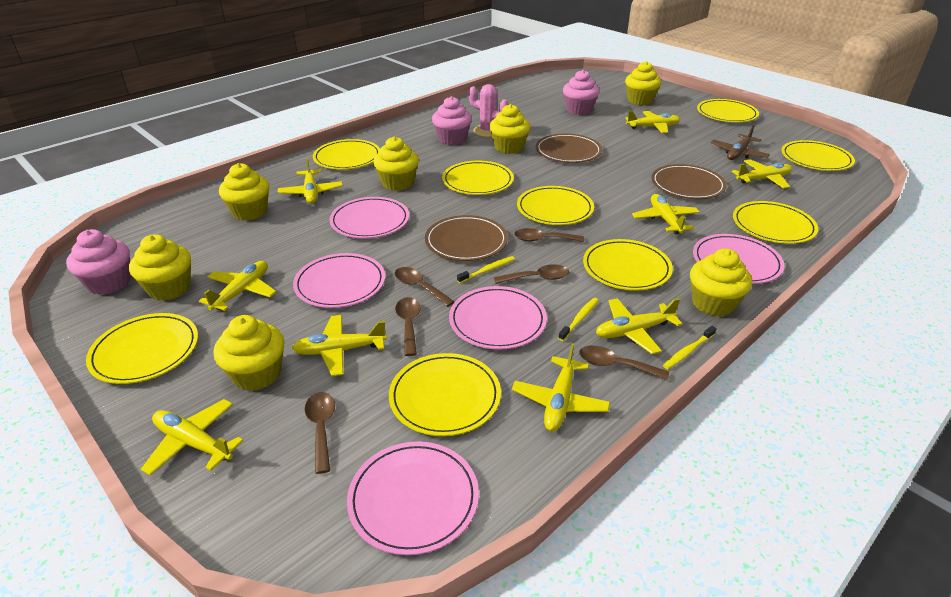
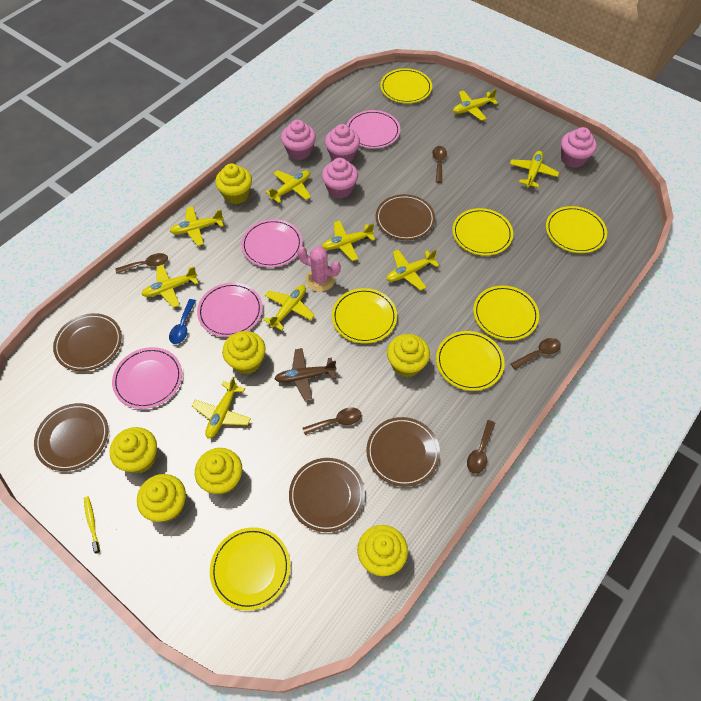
blue spoon: none = 0 -> [169,299,196,344] = 1
brown plate: [425,215,508,261] [536,134,602,163] [652,164,727,199] = 3 -> [34,403,108,471] [53,313,122,371] [289,458,365,532] [367,417,440,487] [376,194,435,240] = 5
brown spoon: [305,392,335,474] [395,267,455,307] [395,297,421,356] [494,264,569,284] [514,228,584,242] [579,345,669,380] = 6 -> [115,253,168,274] [303,407,361,435] [432,146,447,183] [467,420,496,474] [511,338,561,370] = 5
pink cupcake: [66,229,131,295] [432,96,472,145] [563,70,600,115] = 3 -> [281,120,316,160] [322,158,358,199] [325,124,360,163] [561,127,597,168] = 4
pink plate: [293,253,385,308] [329,197,409,238] [347,441,479,555] [449,286,547,350] [693,234,785,284] = 5 -> [112,347,182,409] [197,283,263,337] [241,219,302,268] [347,110,400,149] = 4
yellow plate: [86,313,198,384] [313,139,380,170] [389,353,501,436] [442,161,514,195] [517,186,594,225] [583,239,673,291] [697,99,759,122] [733,201,818,244] [782,140,855,171] = 9 -> [210,527,290,611] [332,288,397,343] [380,68,432,103] [436,331,505,391] [452,208,513,256] [473,286,539,341] [546,206,607,253] = 7
yellow toothbrush: [457,256,515,283] [558,298,599,341] [663,326,717,369] = 3 -> [84,496,100,554] = 1

